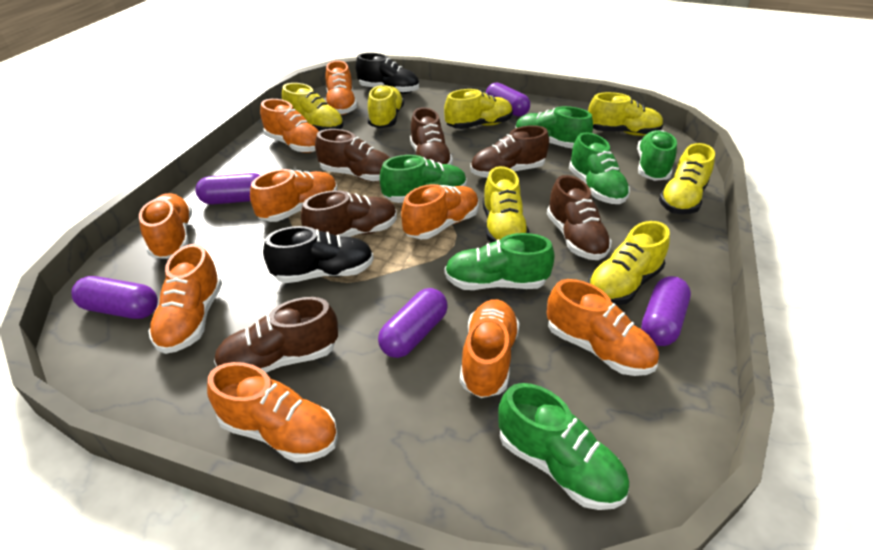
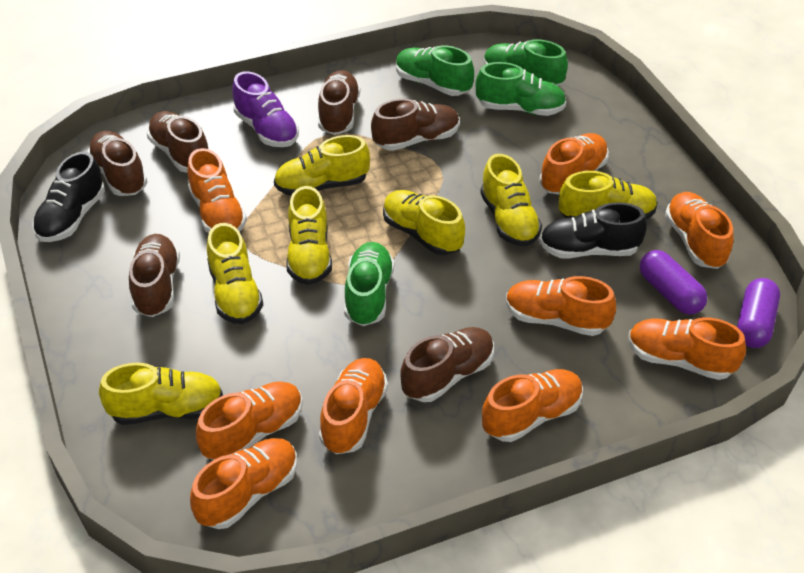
green shoe: [380,155,467,203] [444,233,555,290] [498,383,629,510] [515,106,593,149] [569,132,630,204] [637,130,677,181] = 6 -> [344,242,394,326] [396,45,474,96] [476,62,566,116] [484,39,568,86] = 4
purple capsule: [71,276,158,319] [195,173,260,205] [378,288,448,358] [486,83,530,117] [641,276,691,346] = 5 -> [640,250,707,315] [737,278,780,348] = 2
purple shoe: none = 0 -> [232,71,299,147] = 1

